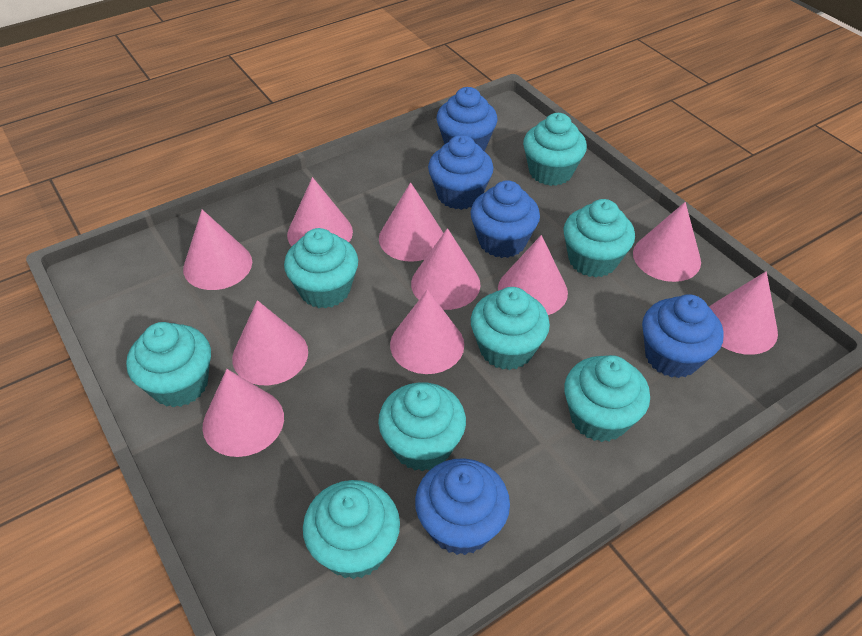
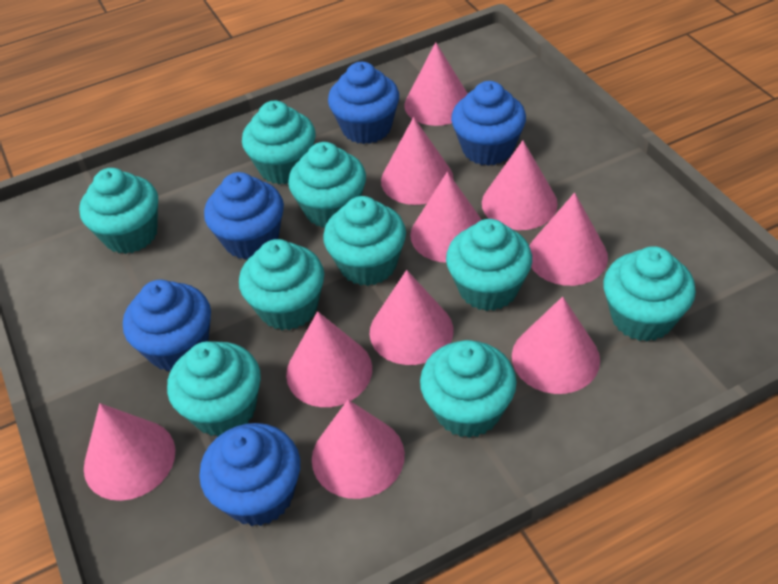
turquoise cupcake: [126,322,211,407] [284,228,358,309] [303,480,400,579] [378,382,466,471] [471,287,550,370] [523,113,587,186] [563,199,635,278] [564,355,650,442] = 8 -> [79,168,158,254] [167,341,261,436] [239,239,324,330] [242,101,316,184] [288,142,366,228] [323,196,406,286] [420,340,516,438] [446,219,532,311] [603,246,696,342] = 9

